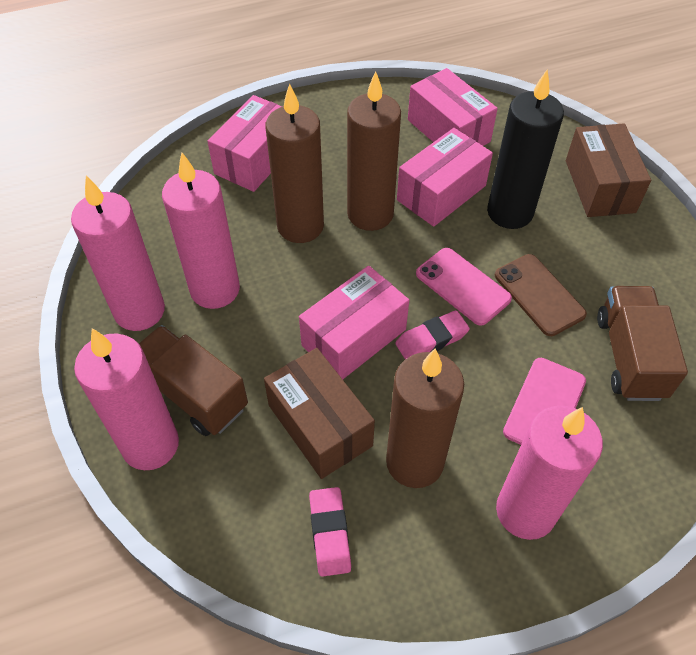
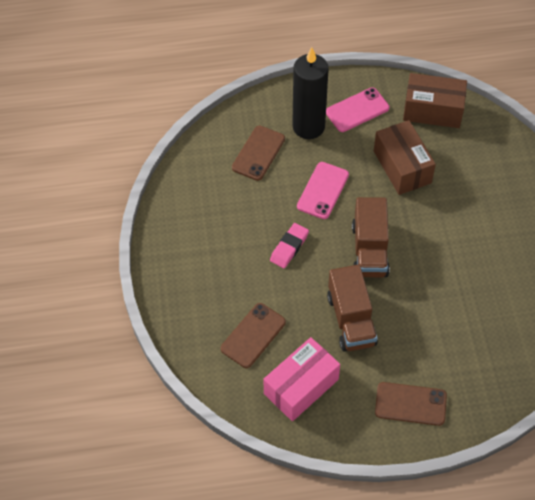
brown candle: [265,84,324,243] [347,71,401,231] [386,348,464,488] = 3 -> none = 0
brown phone: [495,254,587,336] = 1 -> [221,303,286,368] [232,126,285,181] [375,382,447,426] = 3
pink box: [207,95,282,192] [299,266,409,379] [397,128,493,227] [408,68,498,146] = 4 -> [263,337,340,421] = 1
pink candle: [71,176,165,331] [74,328,179,470] [162,153,240,309] [496,406,603,540] = 4 -> none = 0
pink eraser: [309,487,351,577] [395,310,470,359] = 2 -> [270,223,309,268] = 1

